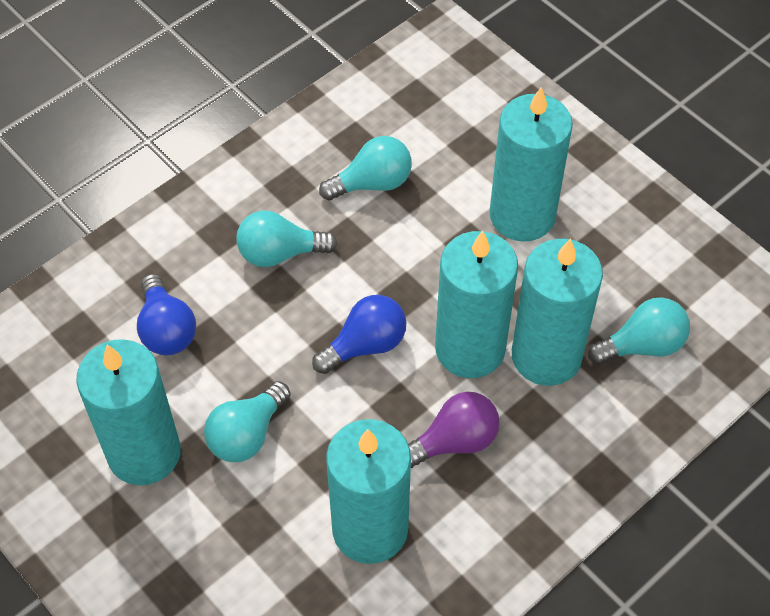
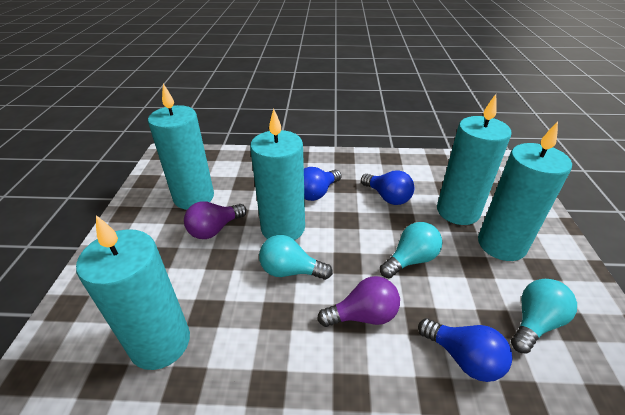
blue light bulb: [137,274,196,355] [312,295,406,374] = 2 -> [304,167,342,201] [361,170,414,205] [418,318,512,382] = 3
purple light bulb: [408,392,500,468] = 1 -> [184,201,247,239] [317,276,400,327] = 2
turquoise light bulb: [204,381,290,462] [236,211,337,267] [319,136,412,201] [588,297,690,365] = 4 -> [259,235,333,280] [380,222,442,278] [511,279,577,354] = 3

